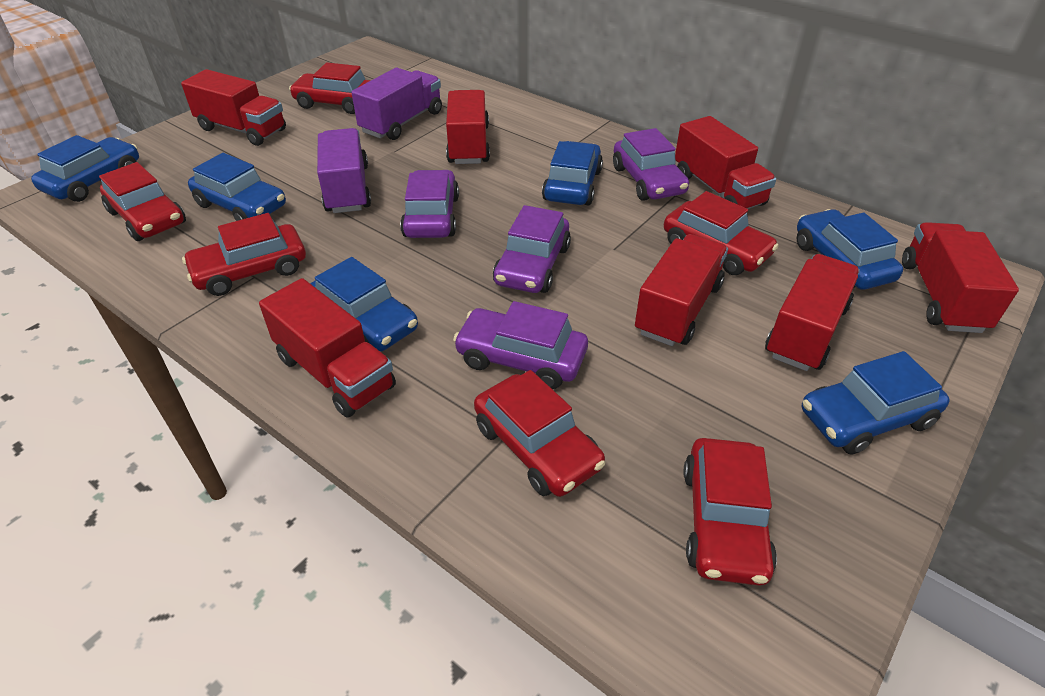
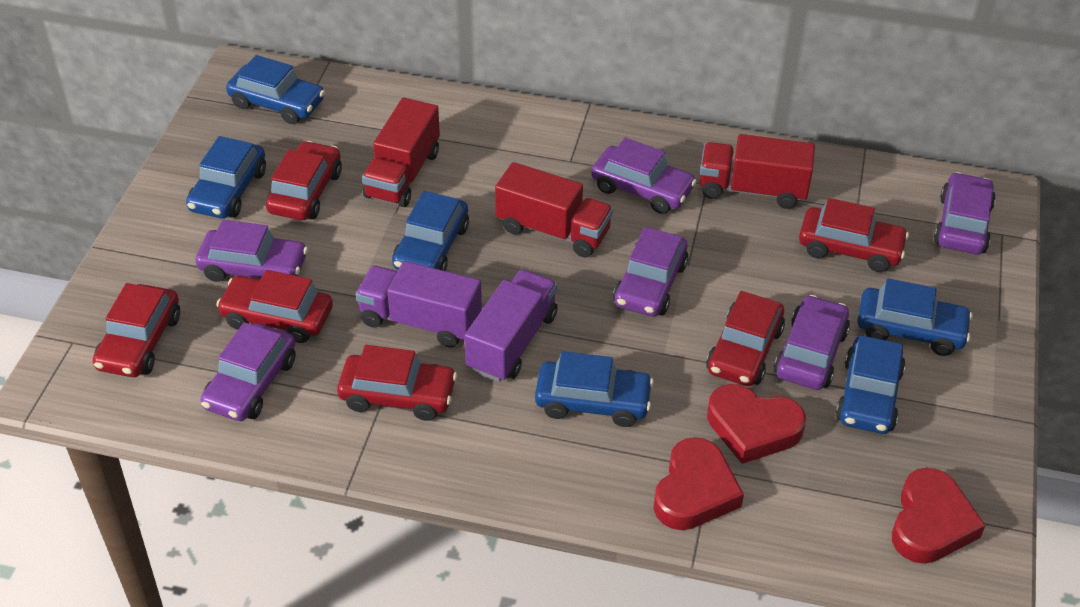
purple car: [400,170,459,238] [453,301,588,389] [493,205,571,293] [613,128,689,201] = 4 -> [196,219,308,282] [201,322,296,421] [592,138,697,214] [613,227,688,317] [774,295,850,390] [934,172,996,254] = 6
red heart: none = 0 -> [653,437,744,530] [707,384,806,464] [892,468,986,564] = 3
red truck: [181,69,286,146] [259,278,396,418] [446,90,490,164] [635,234,728,346] [675,116,776,209] [765,254,860,371] [902,222,1019,333] = 7 -> [362,98,440,207] [495,162,613,257] [700,134,815,209] = 3

